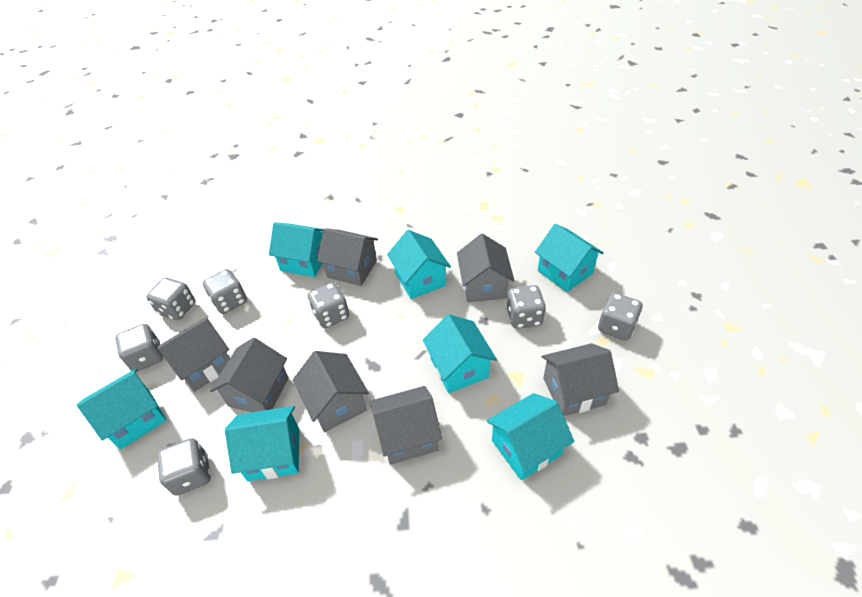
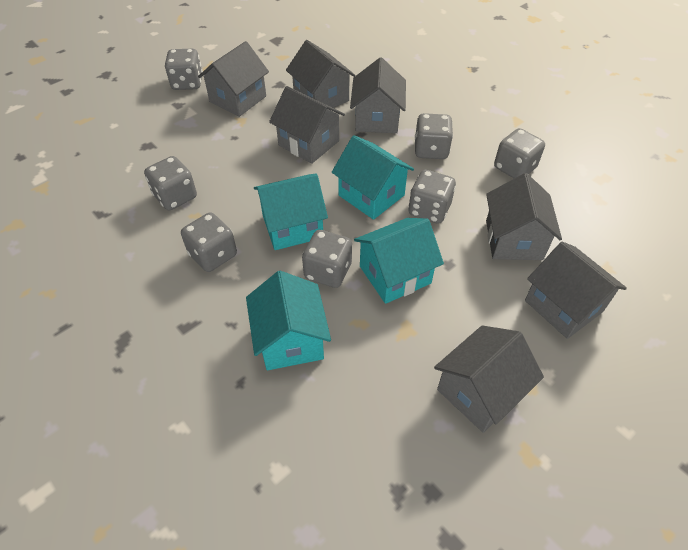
turquoise house: [77,369,166,450] [225,406,299,482] [269,222,323,277] [387,230,451,299] [423,314,497,393] [486,393,574,480] [535,224,604,292] = 7 -> [246,271,331,370] [254,173,328,250] [332,135,414,220] [354,218,444,304] = 4

